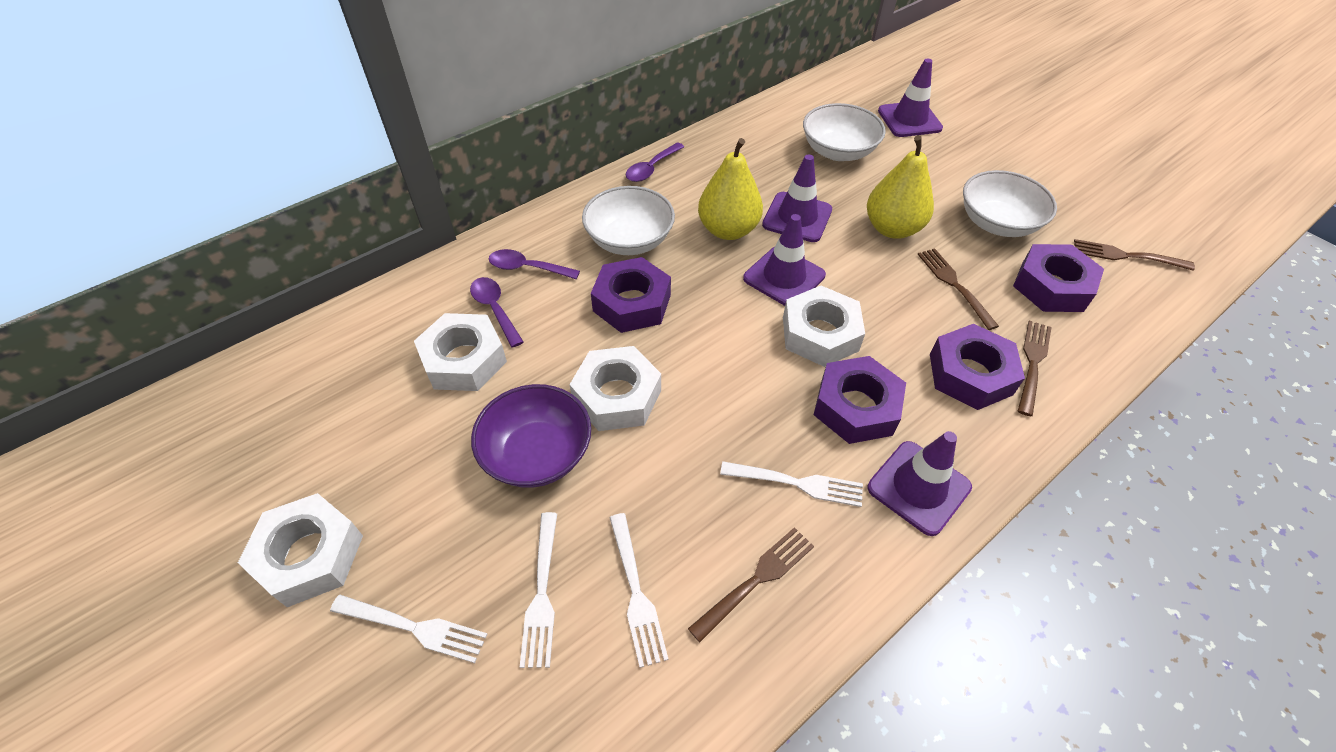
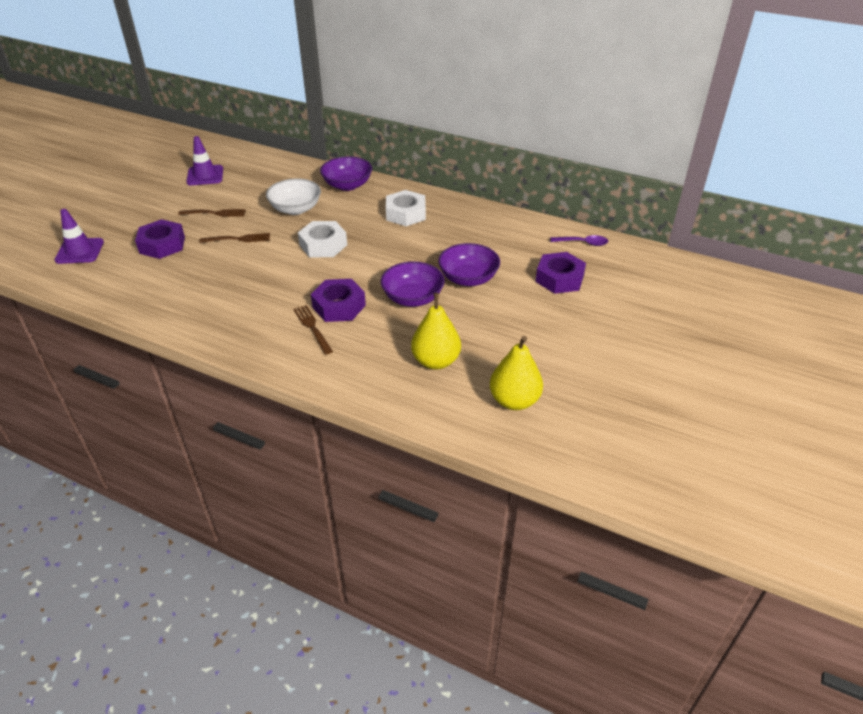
brown fork: [688,527,814,642] [917,248,999,330] [1018,321,1051,416] [1074,239,1195,271] = 4 -> [178,209,246,217] [199,233,270,243] [293,305,333,355] = 3
purple bowl: [471,384,591,488] = 1 -> [320,156,372,191] [381,261,445,307] [438,243,500,286] = 3
purple nut: [591,257,671,333] [814,356,906,444] [930,324,1025,410] [1013,244,1104,312] = 4 -> [135,219,185,259] [311,279,366,322] [535,252,586,294] = 3
purple spoon: [470,277,524,348] [489,249,580,279] [626,142,684,182] = 3 -> [550,235,608,246] = 1
purple traffic cone: [743,214,826,306] [762,154,832,242] [867,431,972,536] [878,59,943,137] = 4 -> [55,209,104,264] [186,136,223,185] = 2
white bowl: [582,186,675,255] [803,103,886,161] [963,170,1057,237] = 3 -> [266,179,321,215] = 1
white fork: [330,595,487,663] [520,512,557,668] [609,513,669,668] [720,461,863,507] = 4 -> none = 0
white nut: [238,493,363,607] [414,313,507,391] [569,346,661,431] [783,286,865,367] = 4 -> [298,221,347,257] [386,190,426,226] = 2

